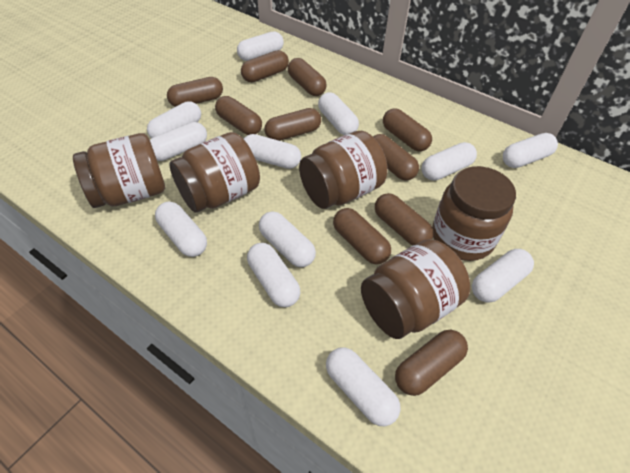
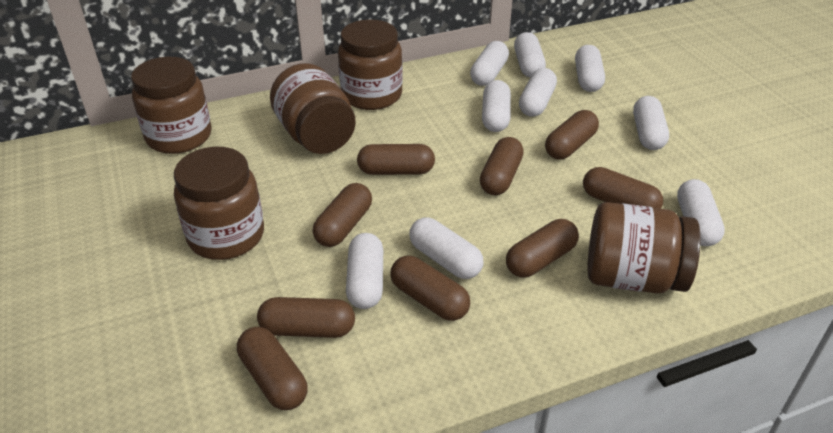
brown capsule: [167,77,223,107] [215,96,262,135] [241,50,289,82] [264,108,321,141] [288,58,327,96] [333,208,391,264] [373,134,419,181] [375,193,434,246] [383,108,432,151] [395,330,468,396] = 10 -> [237,327,308,410] [257,297,355,338] [313,183,372,247] [357,144,435,175] [391,256,470,321] [480,137,524,195] [506,219,579,277] [545,110,599,159] [583,167,663,209] = 9
white capsule: [147,101,201,139] [150,122,207,161] [155,202,207,257] [237,31,284,61] [244,134,301,169] [247,243,300,307] [259,211,316,267] [318,92,359,135] [326,347,400,426] [422,142,477,181] [472,249,534,303] [503,133,558,168] = 12 -> [346,233,383,309] [410,217,484,279] [470,41,509,86] [482,80,511,132] [514,32,546,77] [519,68,557,117] [575,45,605,92] [633,96,669,150] [677,179,725,246] = 9

